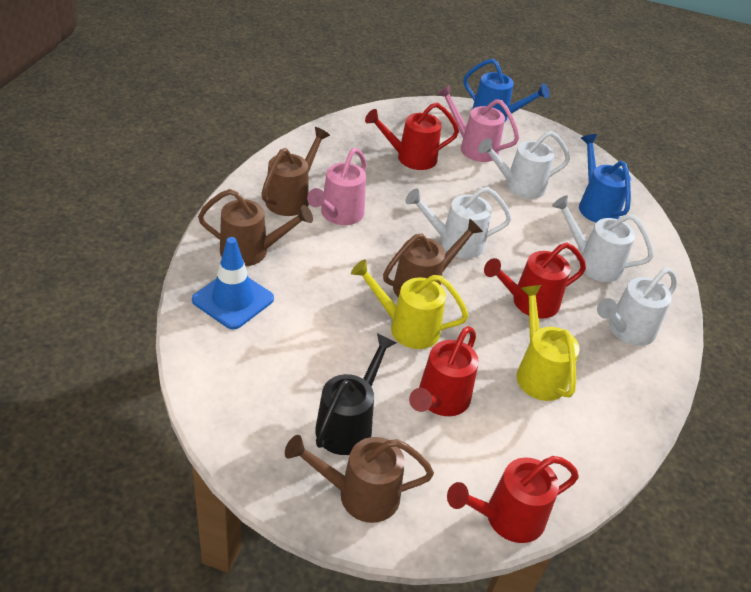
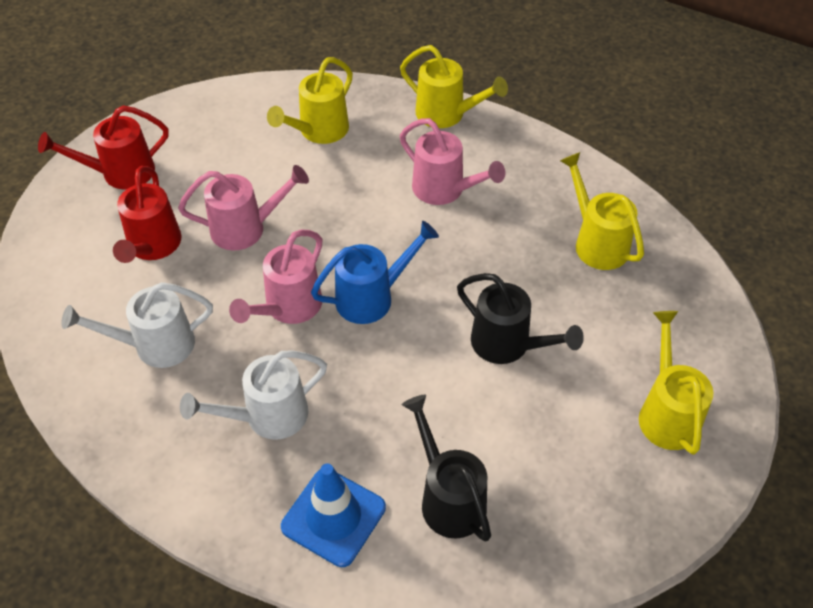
black watering can: [315,333,396,455] = 1 -> [402,395,491,542] [457,273,584,364] = 2
blue watering can: [464,59,549,122] [579,134,631,223] = 2 -> [311,221,439,324] = 1
brown watering can: [198,189,313,266] [261,127,330,216] [285,435,434,523] [383,219,483,298] = 4 -> none = 0
pink watering can: [307,148,367,225] [437,85,519,162] = 2 -> [178,165,309,251] [229,230,322,324] [400,118,505,205] = 3
red watering can: [365,103,459,170] [409,326,479,416] [447,456,579,543] [484,242,586,319] = 4 -> [38,105,169,189] [113,166,182,263] = 2
white watering can: [405,187,511,258] [478,131,570,199] [552,195,654,282] [597,267,677,346] = 4 -> [61,282,213,368] [180,350,327,440] = 2
yellow watering can: [351,259,468,349] [516,285,580,401] = 2 -> [267,57,353,144] [400,45,508,128] [560,152,644,270] [639,311,713,455] = 4

